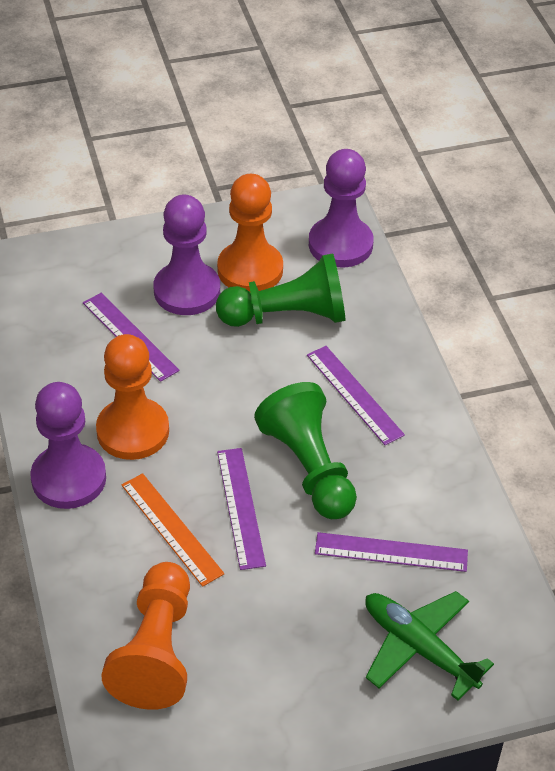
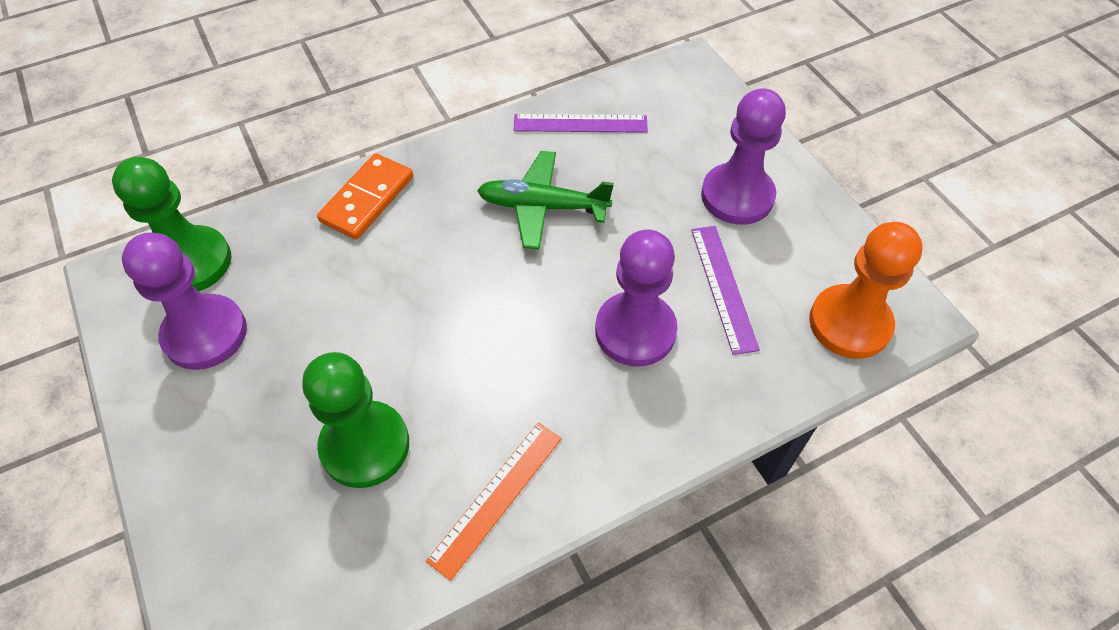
orange domino: none = 0 -> [317,153,413,240] = 1
orange pawn: [96,334,169,460] [101,562,190,710] [217,174,283,292] = 3 -> [809,222,923,359] = 1
purple ruler: [83,293,179,382] [217,448,266,570] [307,346,405,445] [315,532,468,572] = 4 -> [514,114,648,133] [691,226,760,355] = 2

